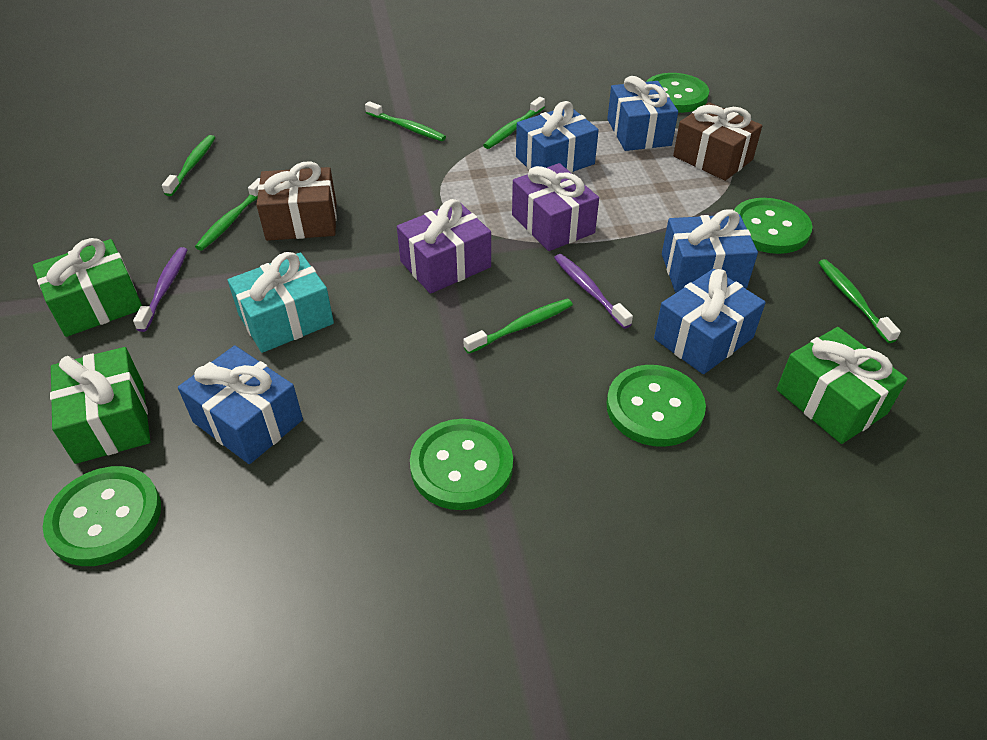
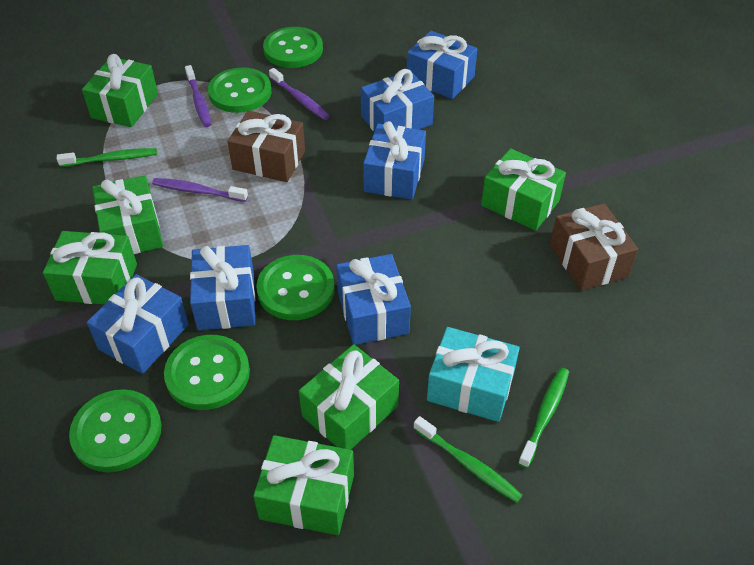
blue gift: [178,345,303,464] [516,101,599,173] [607,76,678,151] [654,269,766,374] [662,209,758,293] = 5 -> [87,274,189,374] [190,245,255,330] [336,254,411,345] [361,69,434,132] [363,121,426,200] [407,31,477,99] = 6
green gift: [33,238,142,337] [50,347,150,464] [777,327,908,444] = 3 -> [43,231,137,304] [82,54,158,127] [92,175,163,254] [253,435,354,535] [299,344,399,450] [481,148,566,231] = 6
green toothbrush: [162,135,215,196] [195,178,260,251] [365,101,446,141] [463,298,573,354] [483,97,545,149] [818,259,901,343] = 6 -> [57,148,157,167] [413,416,522,503] [518,368,569,468] = 3
purple gift: [397,199,491,294] [512,163,599,251] = 2 -> none = 0
purple toothbrush: [133,247,188,332] [554,254,633,329] = 2 -> [152,178,248,202] [185,65,211,127] [269,68,330,120] = 3

